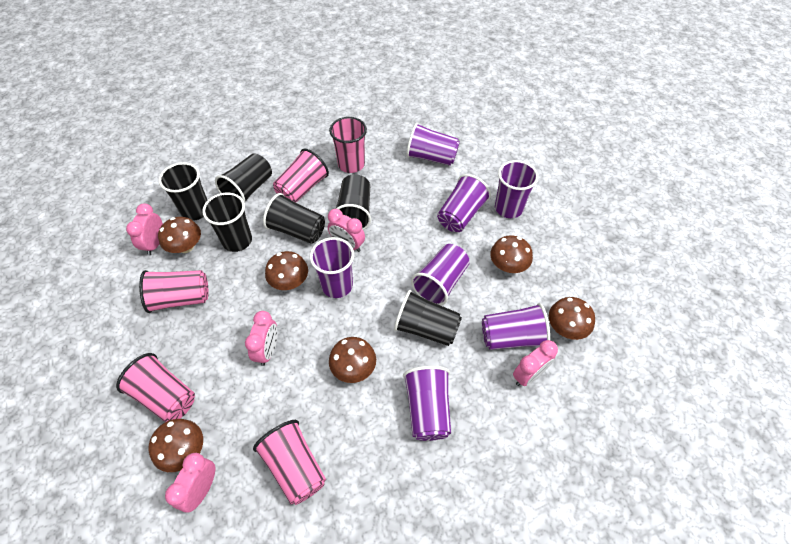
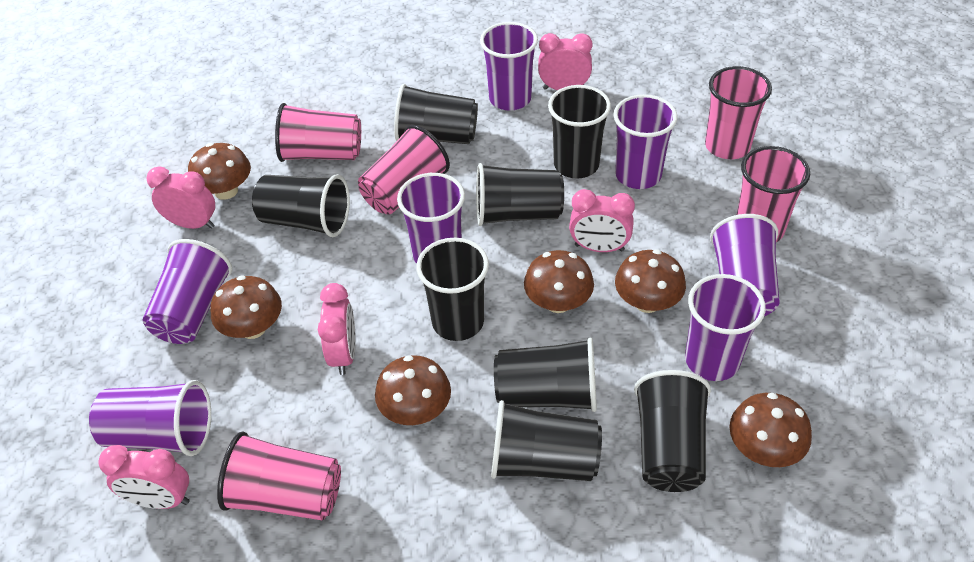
black cup: [159,162,207,221] [202,192,252,252] [215,153,272,203] [263,193,325,244] [336,174,371,230] [394,290,462,346] = 6 -> [252,174,350,237] [394,84,478,144] [416,238,489,341] [476,163,564,226] [491,400,602,481] [494,337,597,412] [548,85,611,178] [634,370,711,492] = 8

